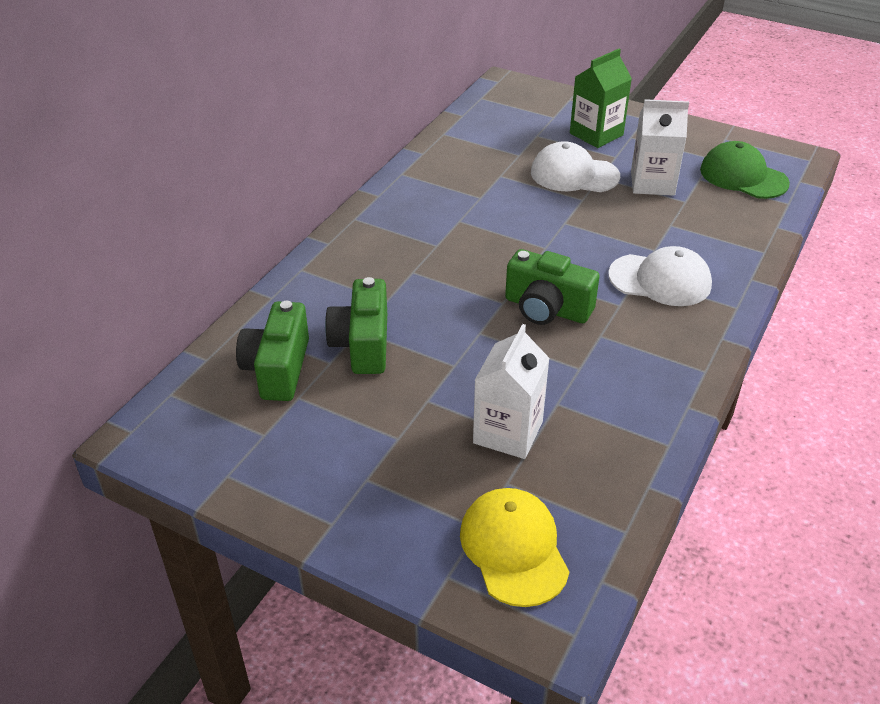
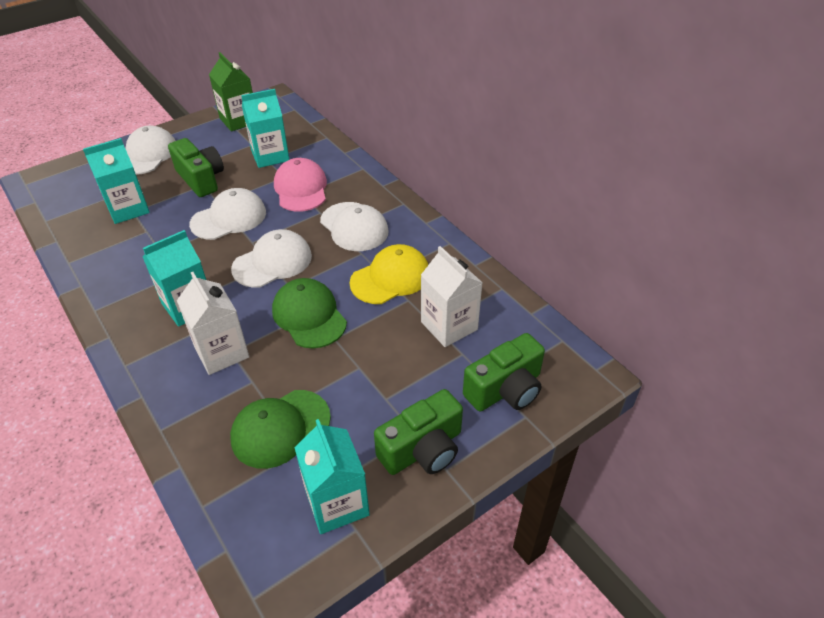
green cap: [700,141,790,199] = 1 -> [230,390,331,469] [272,278,347,348] = 2
pink cap: none = 0 -> [274,158,327,212] = 1
turquoise carton: none = 0 -> [83,138,150,224] [143,230,206,327] [241,89,289,168] [295,419,370,534] = 4
white cap: [531,141,620,192] [608,246,712,306] = 2 -> [125,125,176,175] [189,188,266,240] [231,229,312,288] [320,202,388,251] = 4

